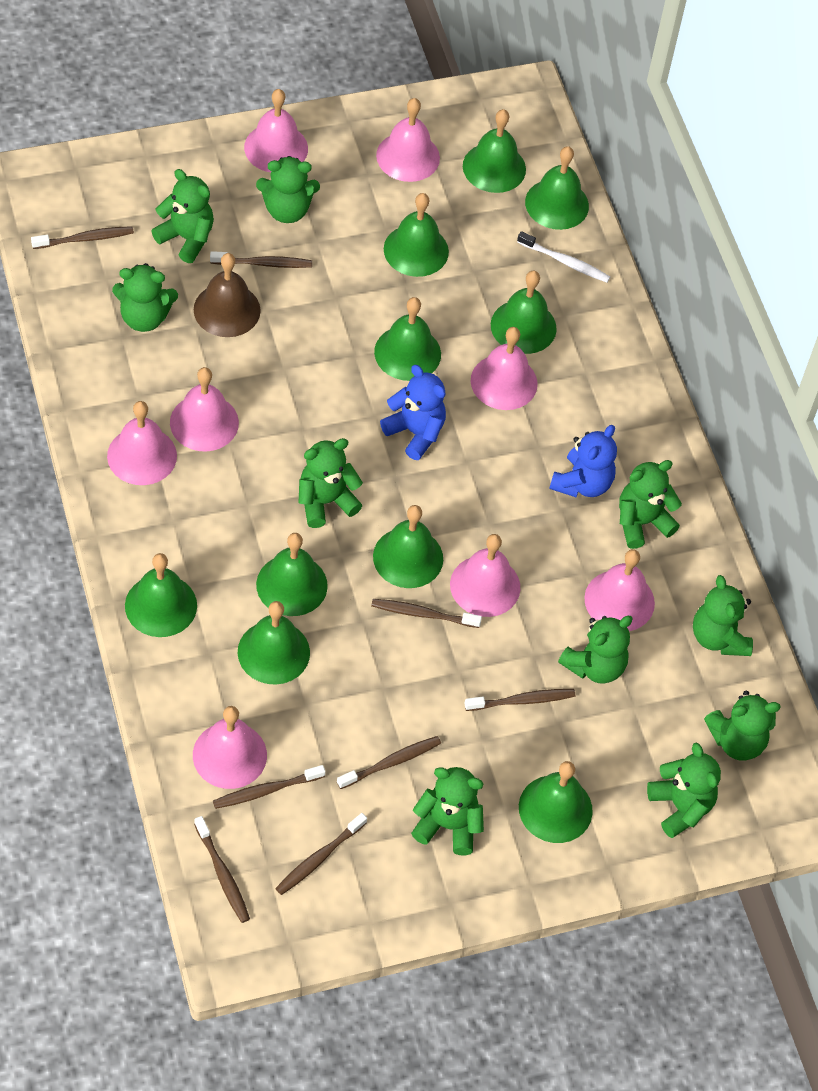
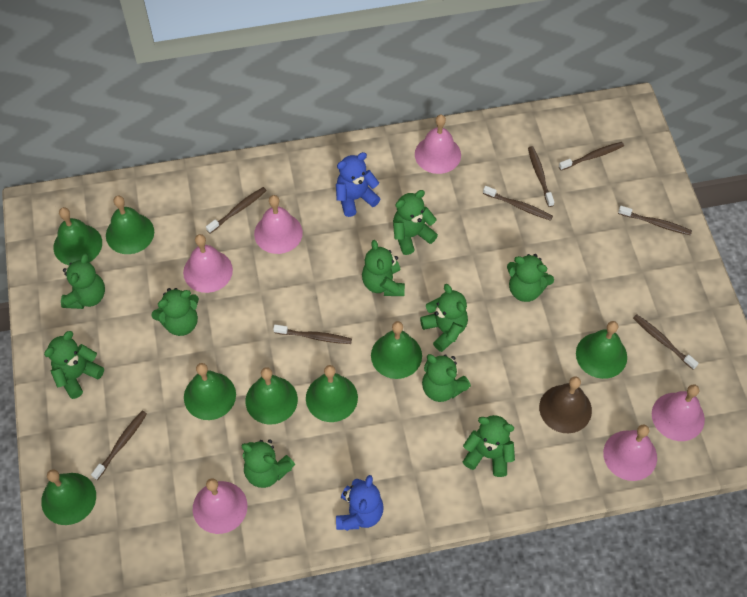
green bell: [125,553,197,637] [238,601,310,685] [256,533,328,616] [373,505,443,588] [374,297,441,381] [384,193,449,277] [463,109,526,193] [491,271,557,354] [519,761,593,843] [525,146,589,230] = 10 -> [41,469,96,525] [53,207,102,266] [106,196,154,254] [184,363,236,420] [246,367,298,425] [306,365,358,422] [371,321,422,379] [576,321,627,379] = 8
pink bell: [107,401,177,485] [170,367,239,452] [193,706,267,789] [244,89,308,173] [376,98,440,182] [450,534,520,617] [471,327,538,410] [584,549,655,631] = 8 -> [183,234,233,293] [193,478,247,534] [254,195,303,254] [415,115,461,174] [603,425,657,481] [652,384,705,441] = 6
white toothbrush: [517,231,610,283] = 1 -> none = 0

